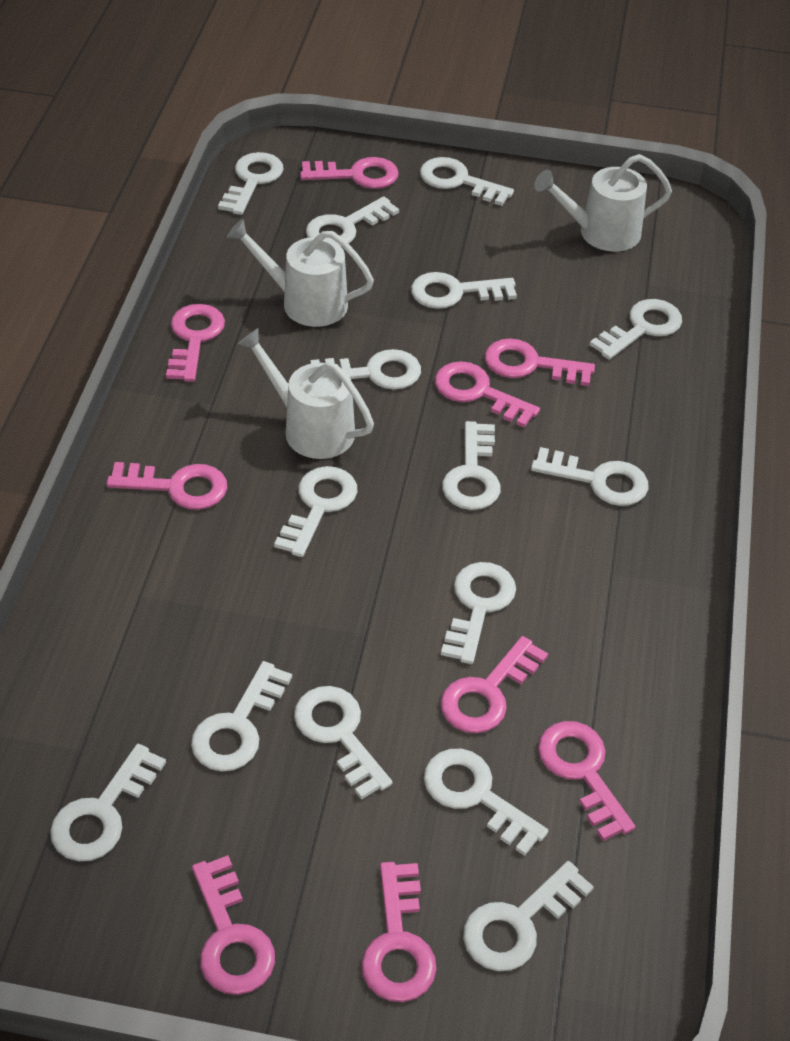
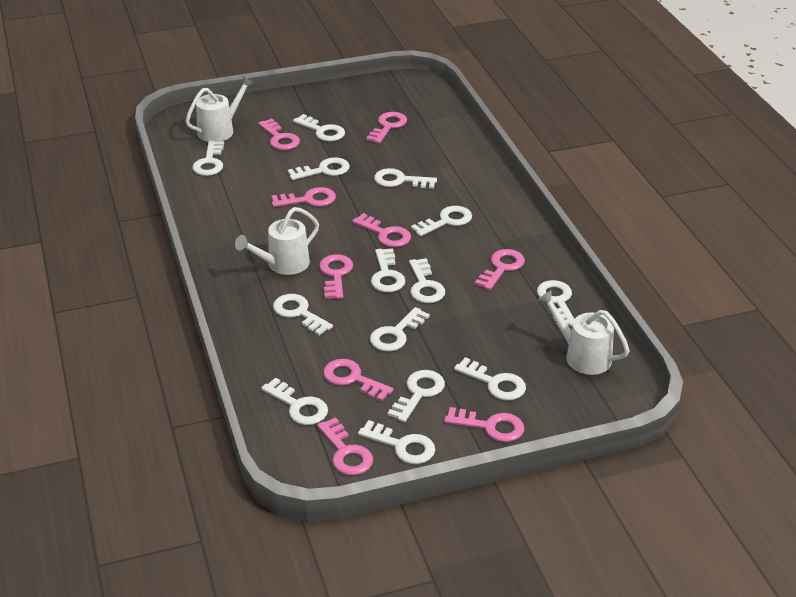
white key: [50,744,166,861] [191,661,292,771] [218,152,284,215] [274,466,357,557] [294,686,392,800] [306,196,399,247] [310,349,421,390] [411,272,517,309] [420,157,514,206] [424,749,548,856] [441,562,516,664] [442,421,501,510] [463,861,594,971] [531,447,649,506] [590,299,682,360] = 15 -> [192,141,224,176] [261,378,328,425] [273,294,333,335] [288,157,350,180] [293,114,345,141] [358,420,435,464] [370,307,430,351] [371,248,405,292] [374,168,437,189] [388,370,445,422] [409,258,445,303] [411,206,472,236] [454,357,526,400] [537,280,574,327] = 14

